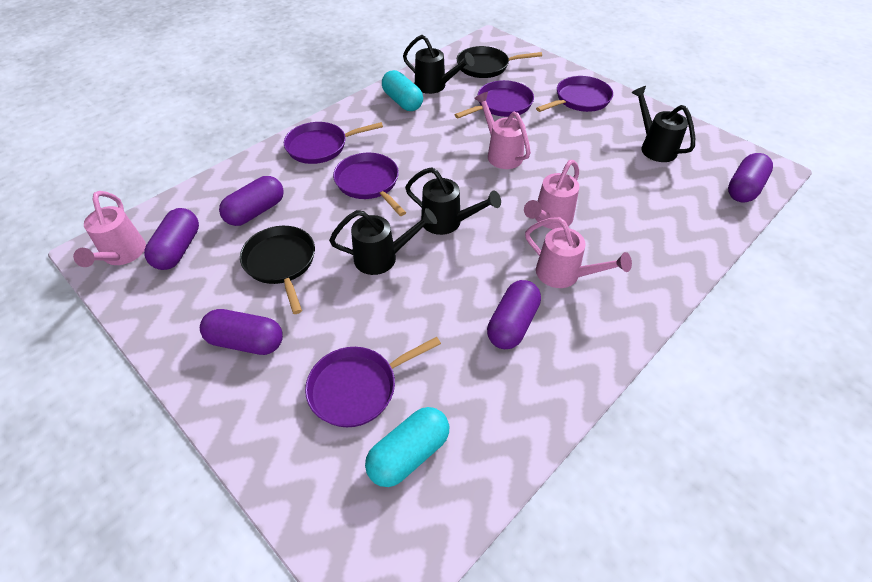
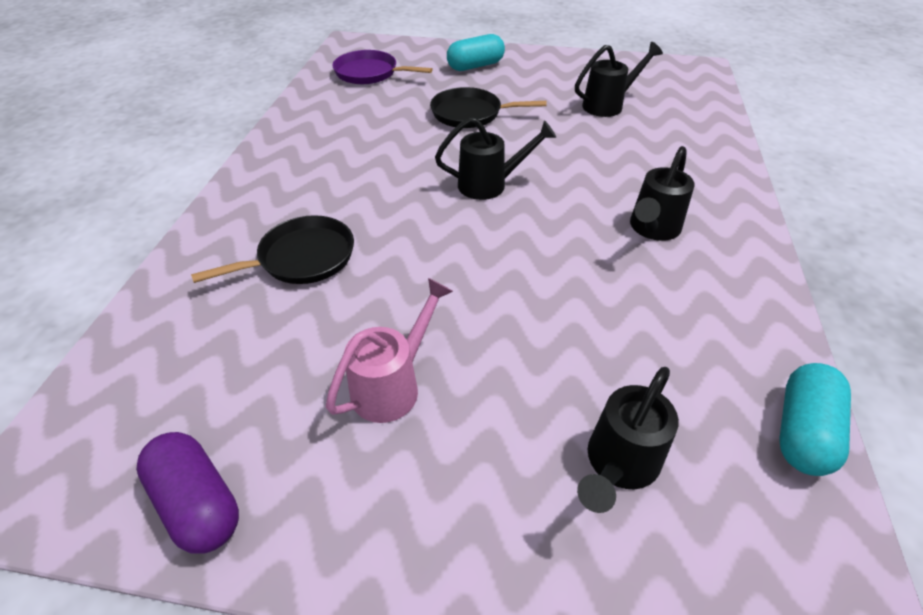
pink watering can: [73,191,146,267] [474,92,531,169] [524,160,579,229] [525,217,632,288] = 4 -> [326,278,453,423] = 1
purple capsule: [144,208,199,270] [200,309,283,355] [219,176,284,226] [487,280,541,349] [728,153,773,202] = 5 -> [136,432,239,553] = 1
purple pan: [284,122,383,164] [305,337,441,427] [333,153,406,216] [455,80,534,118] [536,76,613,112] = 5 -> [332,50,433,84] = 1

